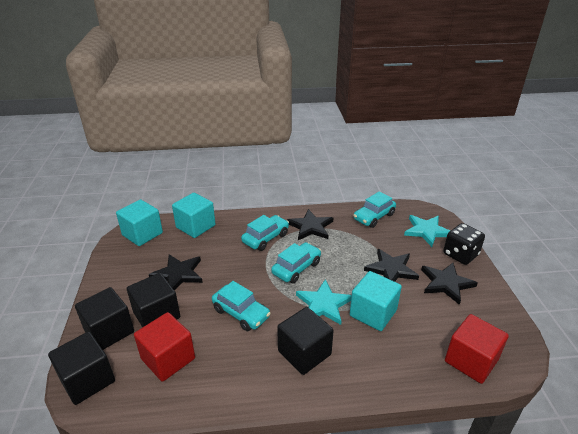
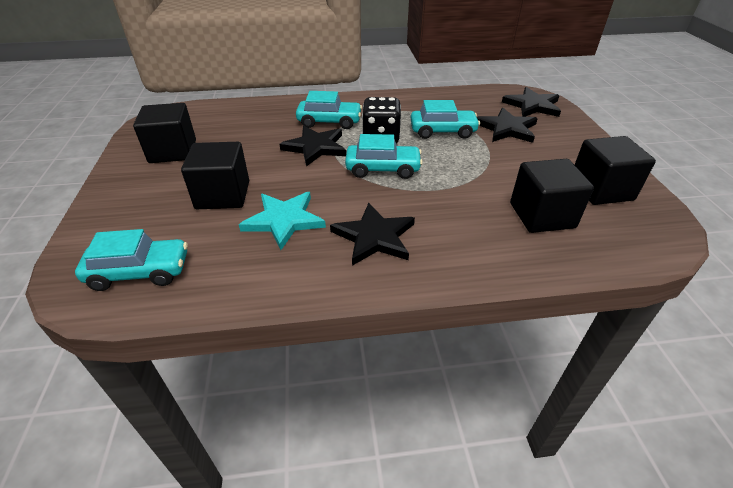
red cube: [134,312,195,382] [445,314,509,384] = 2 -> none = 0
turquoise cube: [116,199,163,246] [172,193,216,238] [350,271,402,331] = 3 -> none = 0
turquoise star: [296,279,352,325] [404,215,450,247] = 2 -> [239,192,326,250] = 1

